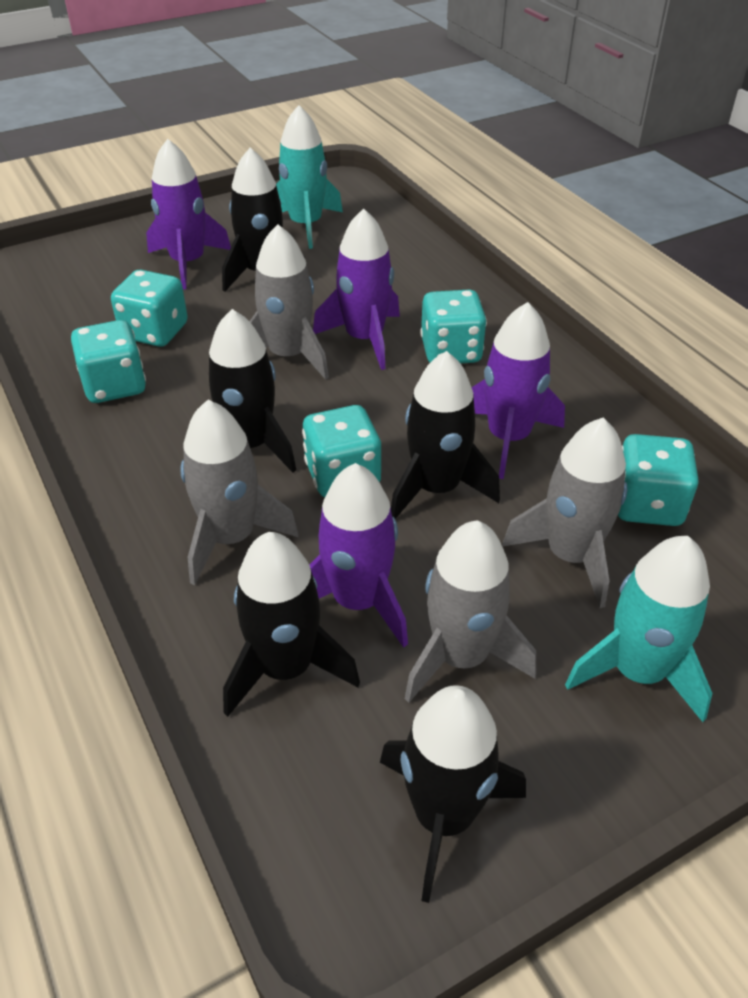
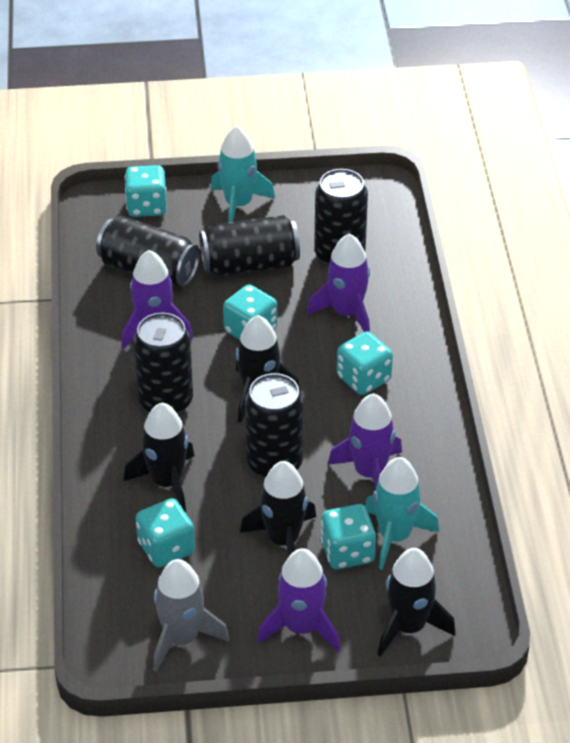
black can: none = 0 -> [96,216,200,287] [133,312,193,414] [199,215,300,276] [245,373,304,478] [314,169,368,266] = 5
black rocket: [209,309,296,473] [222,148,305,292] [223,532,360,717] [380,685,526,903] [391,351,500,519] = 5 -> [124,403,194,512] [236,315,301,423] [240,461,316,556] [378,548,456,657] = 4
grey rocket: [180,400,299,585] [250,224,329,380] [405,520,536,703] [502,418,627,608] = 4 -> [153,559,229,672] = 1

